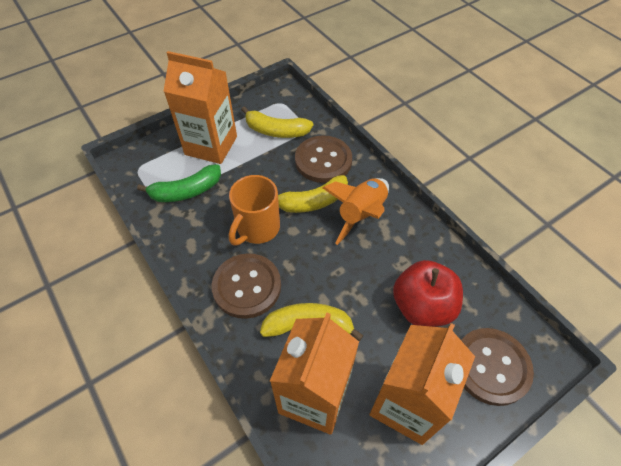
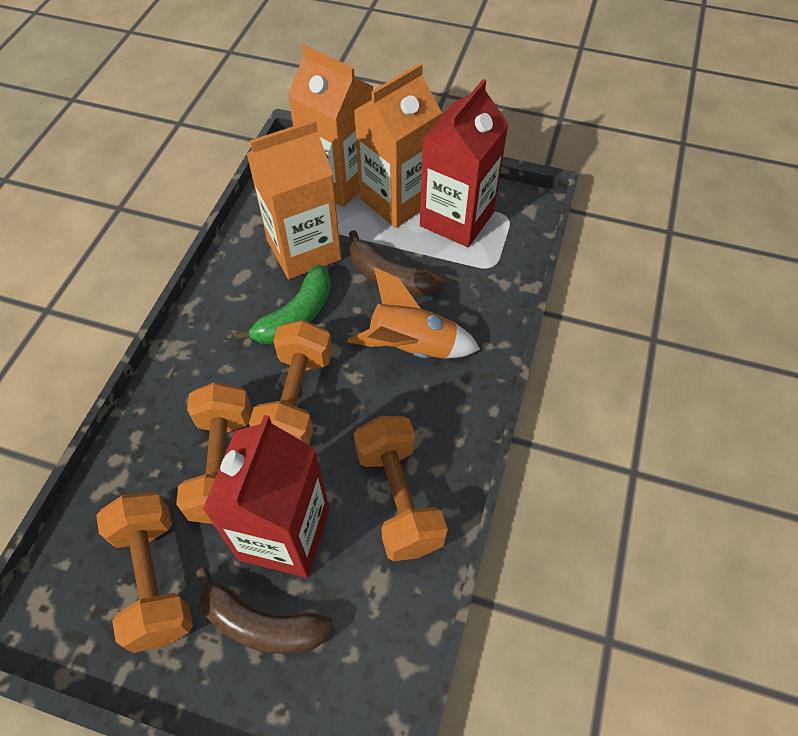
brown banana: none = 0 -> [196,568,334,654] [349,230,445,296] = 2
brown button: [212,253,281,319] [295,135,352,183] [461,328,534,406] = 3 -> none = 0
orange dumbbell: none = 0 -> [96,492,193,653] [176,382,252,524] [249,320,332,445] [354,416,448,561] = 4
orange mug: [229,175,280,245] = 1 -> none = 0
red apple: [393,260,463,327] = 1 -> none = 0
red carton: none = 0 -> [203,415,329,578] [420,79,509,247] = 2
yellow banana: [241,106,313,138] [260,303,364,341] [278,175,348,213] = 3 -> none = 0

